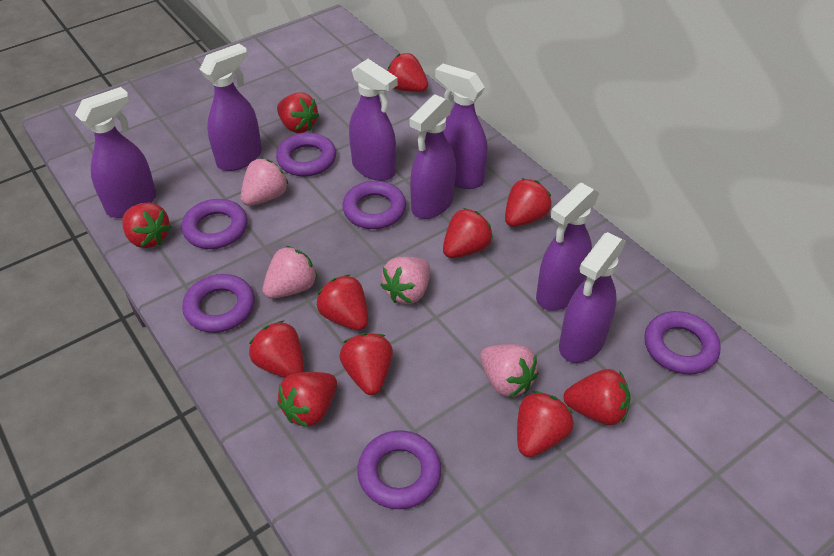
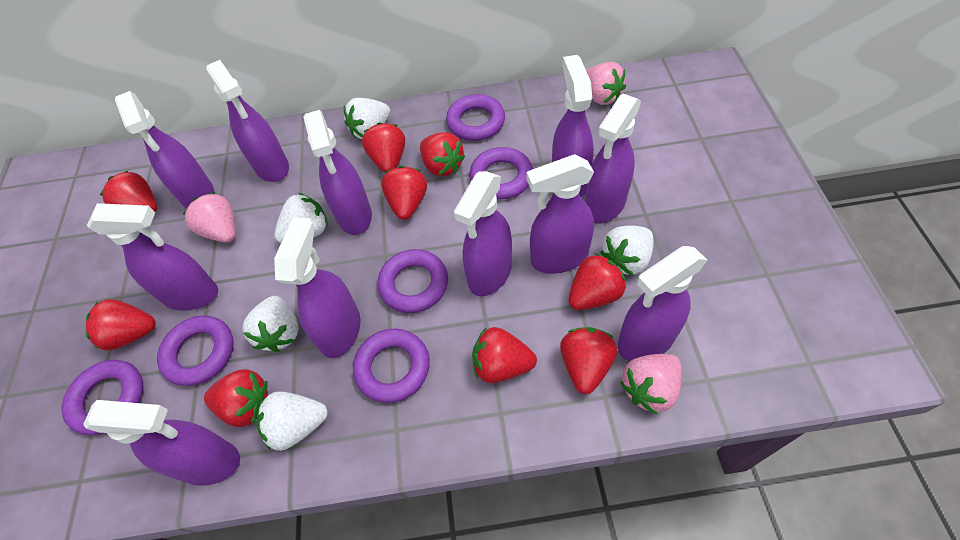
pink strawberry: [241,158,289,206] [263,246,317,299] [380,257,430,304] [480,344,538,397] = 4 -> [183,192,236,243] [586,62,626,105] [620,354,682,415] = 3
purple spray bottle: [75,87,156,218] [199,44,262,171] [349,59,398,181] [409,94,456,219] [435,64,488,189] [536,183,599,311] [559,232,626,363] = 7 -> [83,400,240,486] [87,203,218,311] [115,91,214,209] [206,60,289,182] [274,217,360,358] [303,110,372,235] [454,171,512,296] [526,154,594,274] [552,55,594,197] [585,94,641,223] [618,246,708,361] = 11
red strawberry: [122,203,171,248] [249,320,304,378] [277,93,320,133] [277,372,337,427] [317,274,368,330] [339,333,393,395] [387,53,428,92] [443,208,493,258] [505,178,552,227] [517,391,574,457] [563,369,630,425] = 11 -> [86,299,156,350] [100,171,157,212] [204,369,268,427] [362,123,405,172] [381,166,427,220] [420,132,465,176] [472,327,537,383] [560,327,617,394] [568,253,626,310] = 9
white strawberry: none = 0 -> [242,296,299,352] [256,391,328,451] [274,193,328,243] [344,98,390,139] [601,225,654,275] = 5

